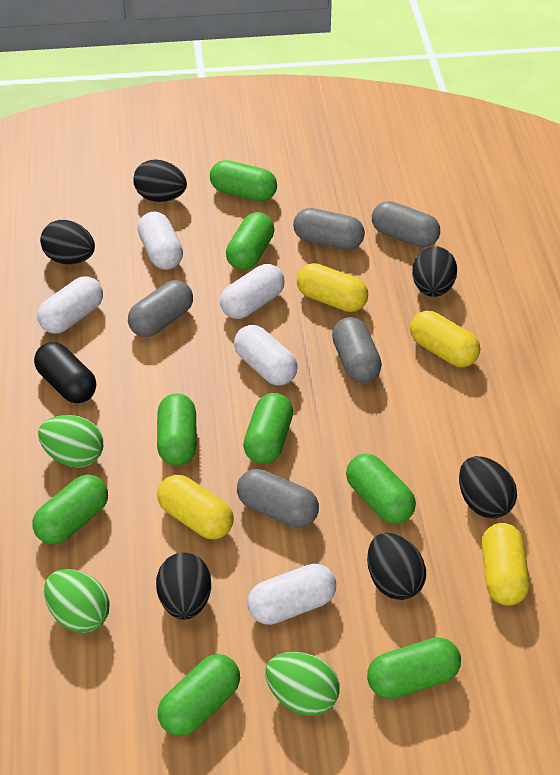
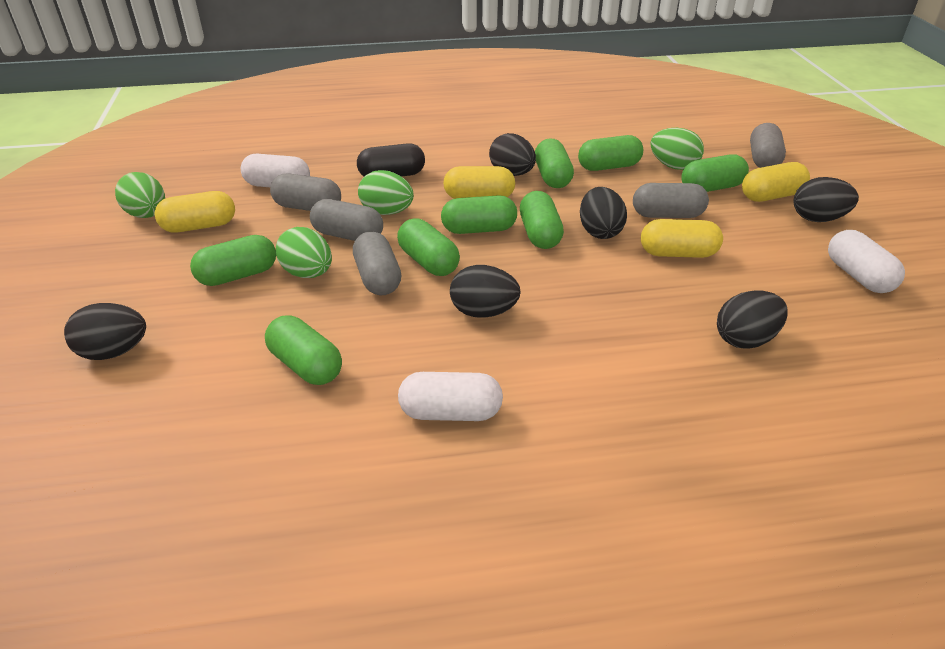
green egg: [38,415,103,468] [44,569,109,633] [265,652,339,716] = 3 -> [115,172,165,218] [276,227,332,278] [358,170,414,215] [650,128,704,170] = 4
white capsule: [37,276,103,334] [138,212,183,270] [220,264,284,319] [234,325,298,386] [247,564,336,625] = 5 -> [241,154,310,187] [398,372,503,421] [828,230,905,293] = 3

